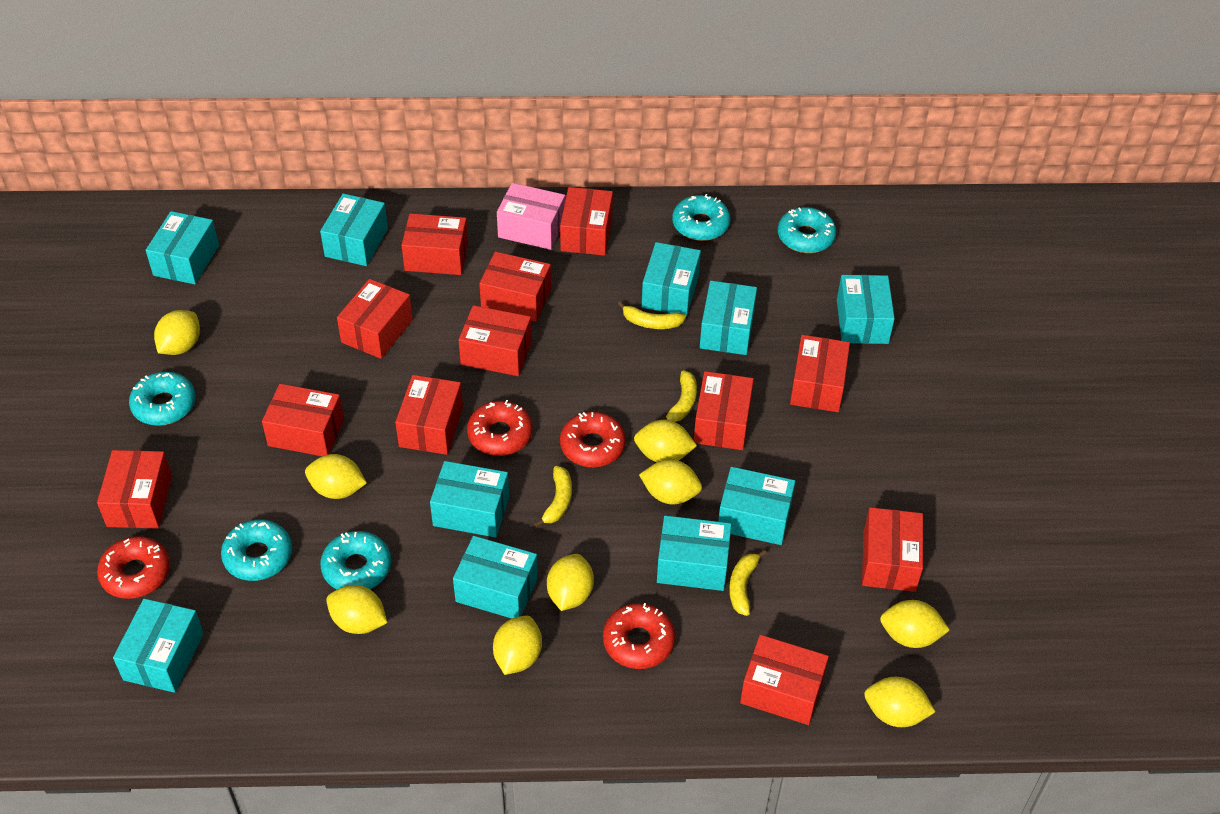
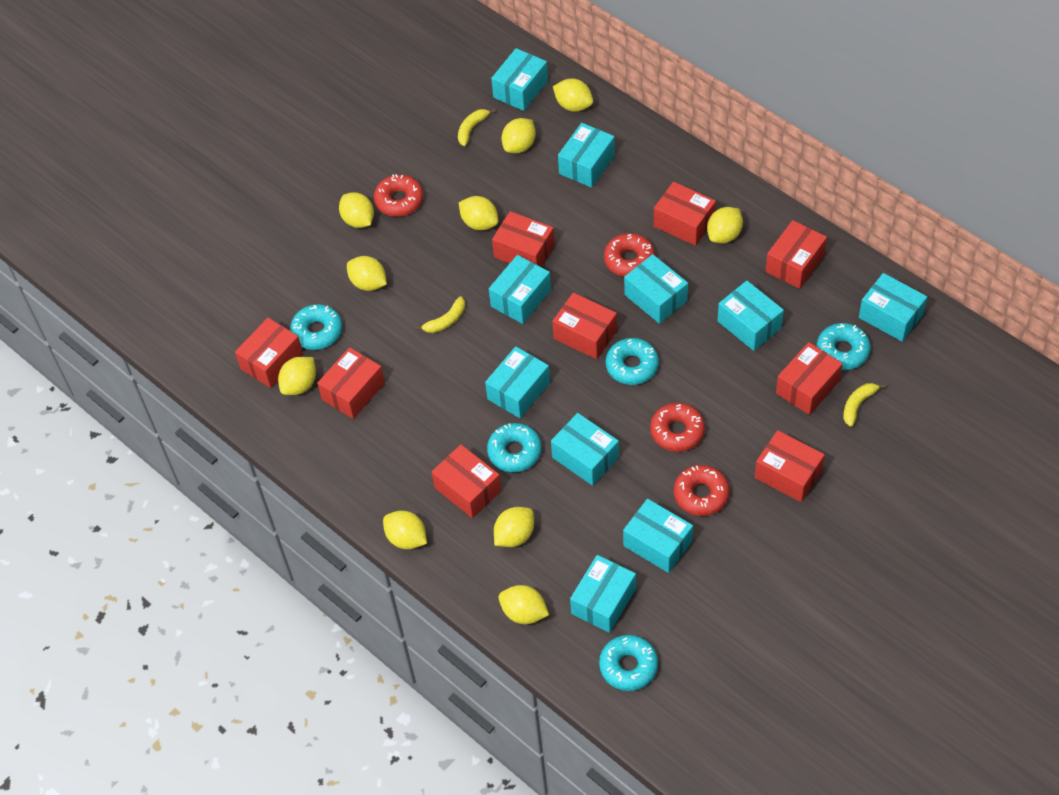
pink box: [497,183,565,250] = 1 -> none = 0
red box: [97,450,172,529] [262,384,344,456] [337,279,413,359] [395,375,463,455] [402,213,468,275] [459,305,532,376] [479,252,551,321] [560,187,613,256] [694,371,754,450] [740,635,829,725] [790,335,850,412] [862,507,923,592] = 12 -> [235,318,303,388] [317,347,385,419] [432,444,501,518] [492,211,555,267] [552,292,617,359] [654,182,716,246] [755,430,825,502] [765,220,827,289] [776,342,843,415] = 9
yellow banana: [534,466,572,528] [618,301,686,329] [660,370,697,422] [729,550,767,616] = 4 -> [415,297,465,333] [458,109,496,146] [843,383,886,427] = 3
yellow lemon: [154,310,200,355] [305,454,367,499] [326,585,387,634] [493,616,542,675] [547,554,594,611] [634,420,697,462] [639,459,702,504] [864,677,936,727] [880,600,950,648] = 9 -> [278,357,316,395] [339,192,374,228] [347,256,387,291] [383,511,427,549] [459,196,499,230] [494,507,534,547] [499,585,549,624] [502,118,536,153] [553,79,593,111] [707,207,743,243] = 10

